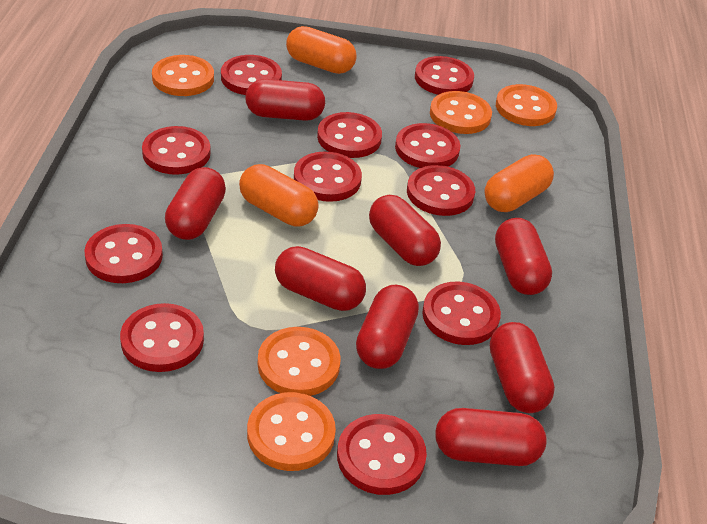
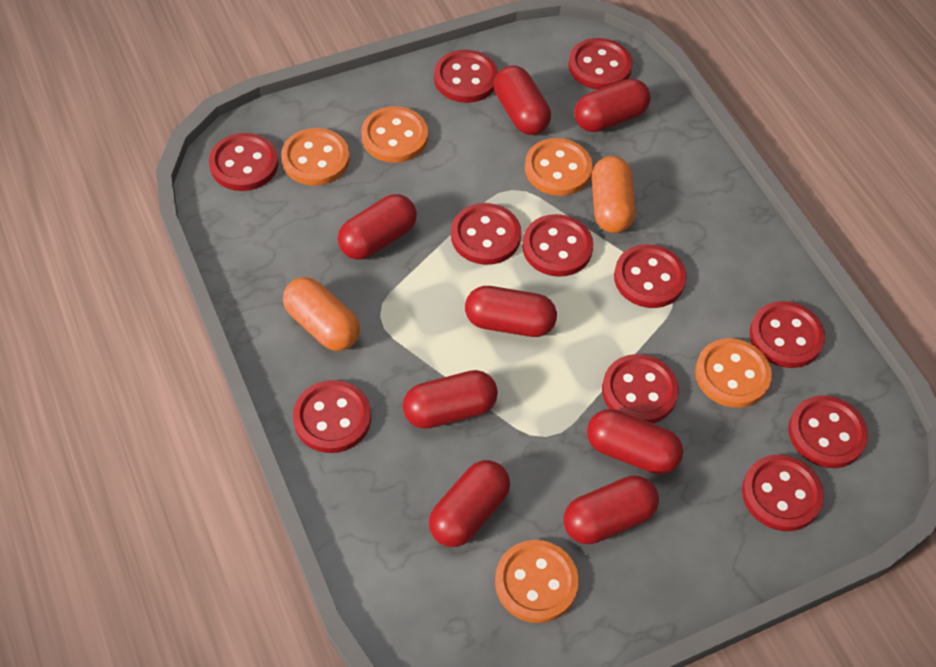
orange capsule: [239,164,319,226] [286,26,356,74] [484,154,554,212] = 3 -> [283,277,360,351] [592,156,636,233] = 2

